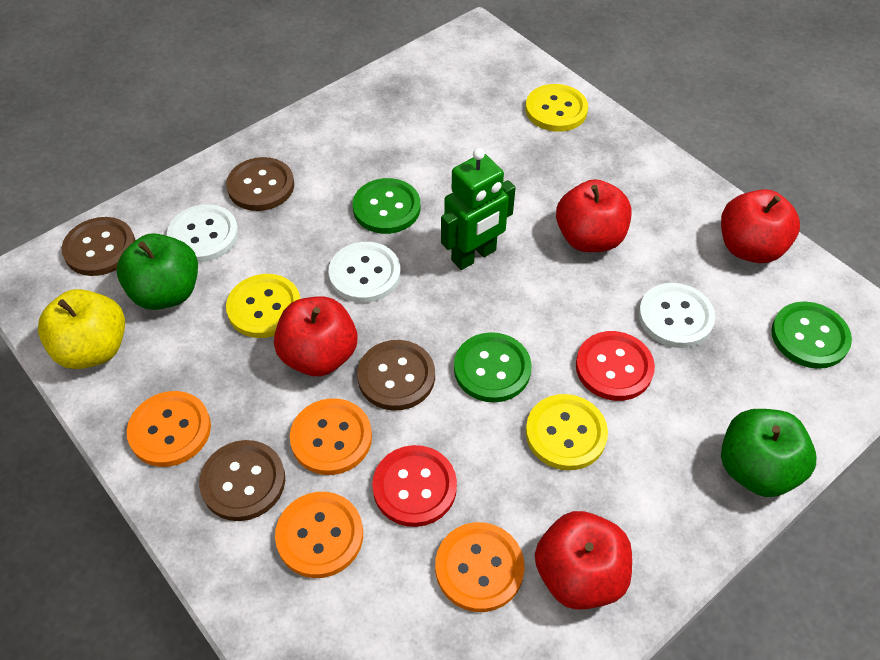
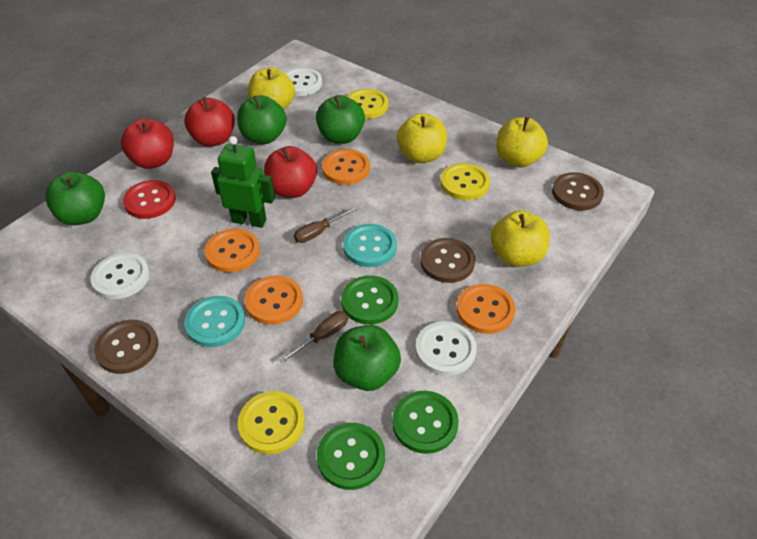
brown button: [62,217,135,276] [199,440,285,521] [226,157,294,211] [357,340,435,411] = 4 -> [94,320,158,374] [420,238,475,283] [552,172,604,211] = 3
brown screwdriver: none = 0 -> [279,311,348,364] [294,207,357,243] = 2
green apple: [117,233,198,310] [721,409,816,497] = 2 -> [45,172,105,225] [237,95,286,144] [316,95,365,144] [334,325,401,391] = 4
red apple: [274,296,357,376] [535,511,632,610] [556,179,632,252] [721,189,800,263] = 4 -> [121,118,174,169] [184,97,235,147] [264,146,317,198] = 3
red button: [372,445,457,527] [576,331,655,401] = 2 -> [123,180,176,219] = 1
turquoise button: none = 0 -> [184,296,245,347] [343,224,397,267] = 2
yellow apple: [38,289,125,369] = 1 -> [248,67,295,110] [397,113,447,163] [491,210,550,267] [496,117,548,168] = 4

